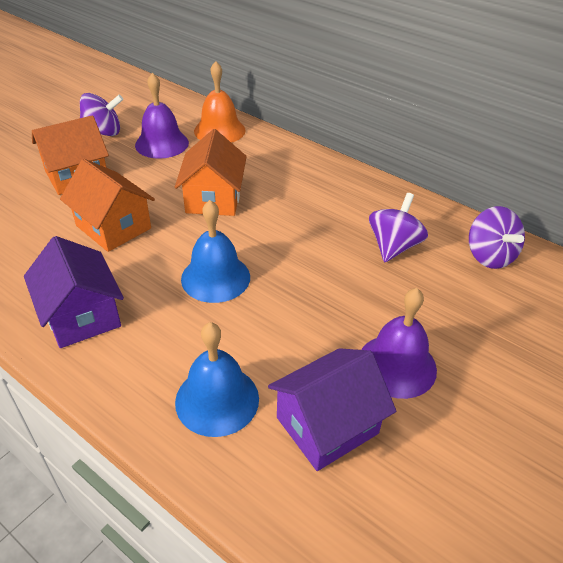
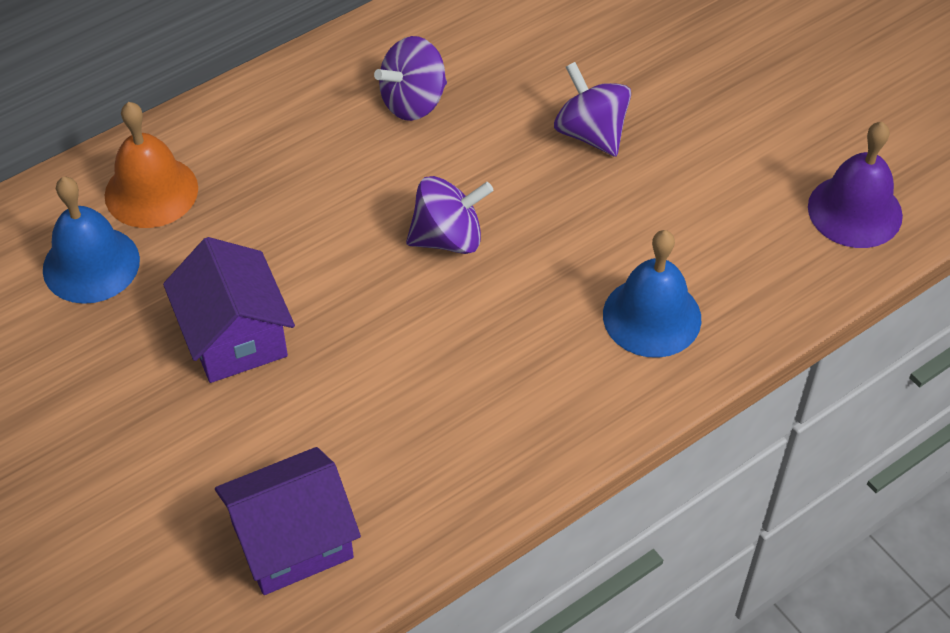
orange house: [32,115,109,195] [60,159,155,252] [175,129,247,216] = 3 -> none = 0
purple bell: [135,73,189,159] [361,288,437,399] = 2 -> [808,122,903,248] = 1

